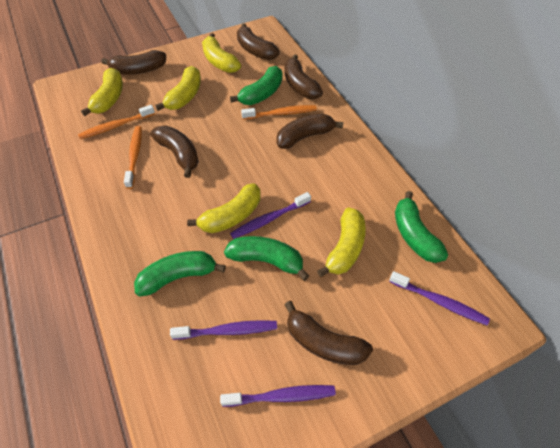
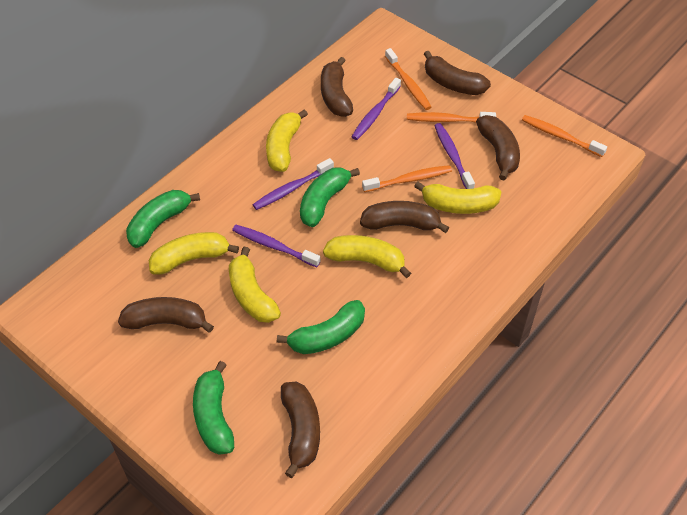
orange toothbrush: [78,105,155,139] [124,126,142,189] [241,105,317,120] = 3 -> [362,165,452,192] [385,48,431,110] [407,112,496,123] [522,115,607,157] = 4

